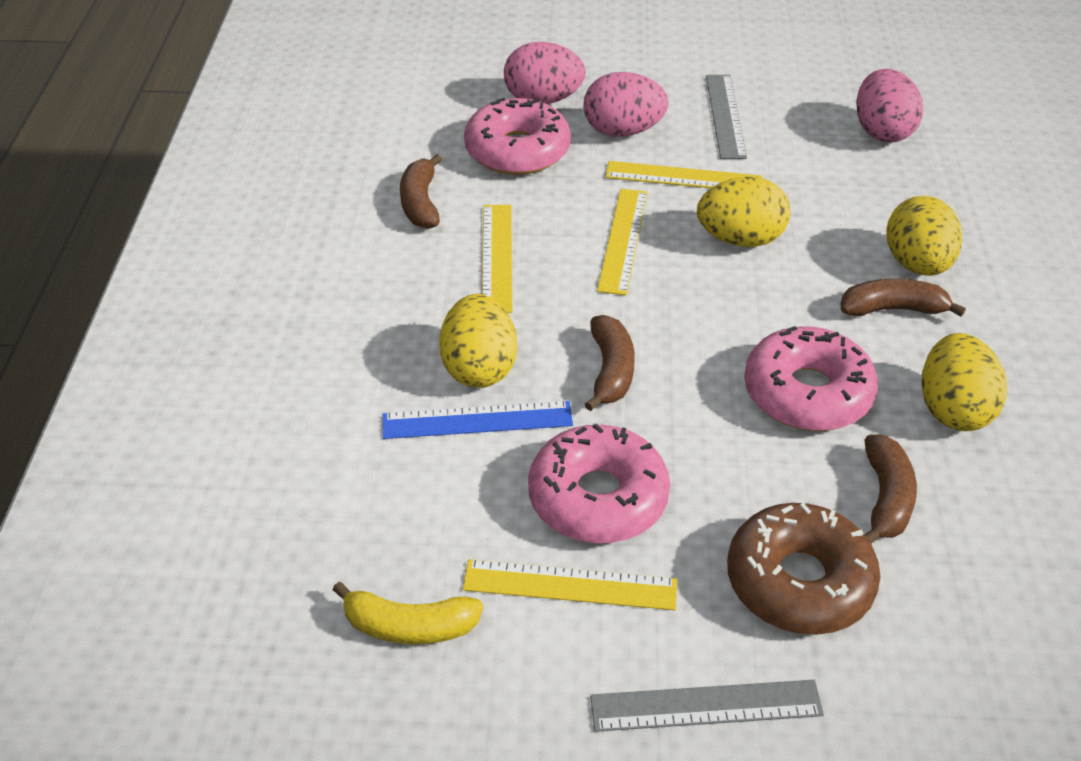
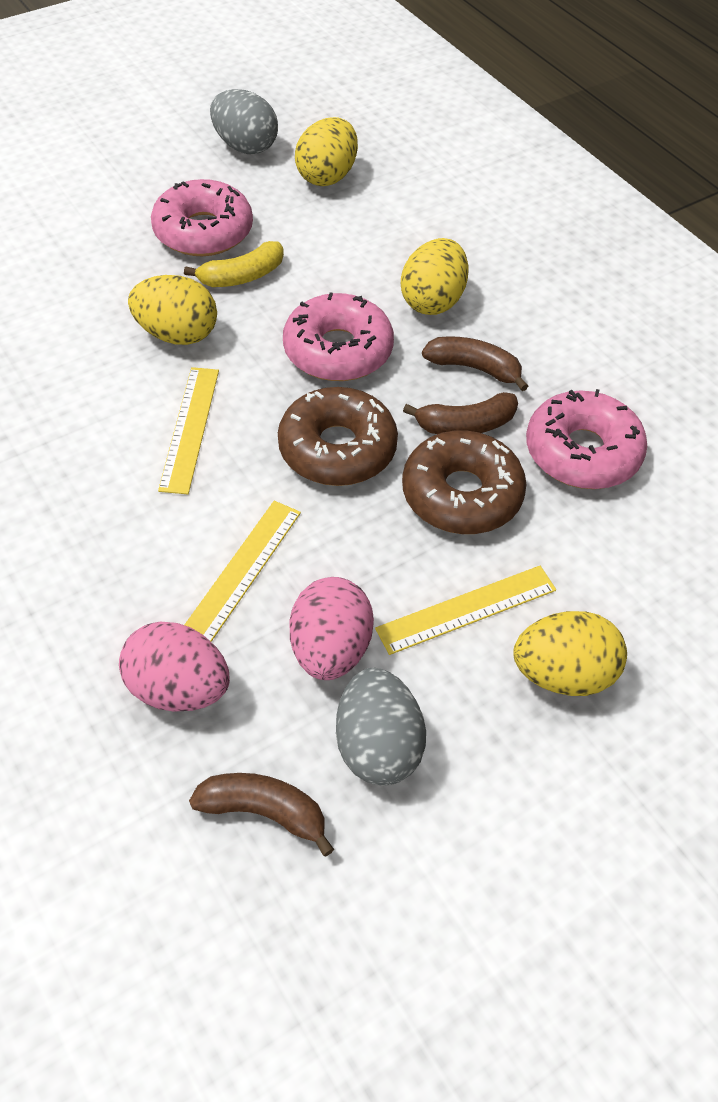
blue ruler: [383,401,573,439] = 1 -> none = 0
brown banana: [400,154,442,229] [585,315,635,411] [841,279,966,317] [865,435,917,544] = 4 -> [189,773,334,856] [403,392,518,434] [422,336,528,391] = 3
brown donut: [727,503,880,635] = 1 -> [278,387,398,486] [402,430,527,534] = 2
grey egg: none = 0 -> [210,89,278,154] [336,668,426,786] = 2
grey ruler: [590,680,824,732] [706,75,747,159] = 2 -> none = 0
pink egg: [504,42,586,104] [583,72,669,137] [856,69,923,143] = 3 -> [119,622,230,712] [289,577,374,680] = 2
yellow ruler: [463,559,677,610] [482,205,512,313] [597,189,648,295] [605,161,762,188] = 4 -> [158,367,219,494] [184,501,301,642] [375,566,556,655] = 3

